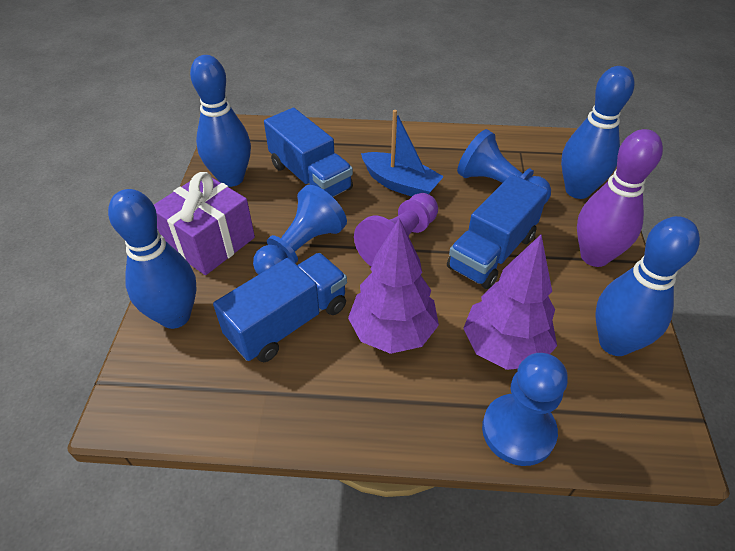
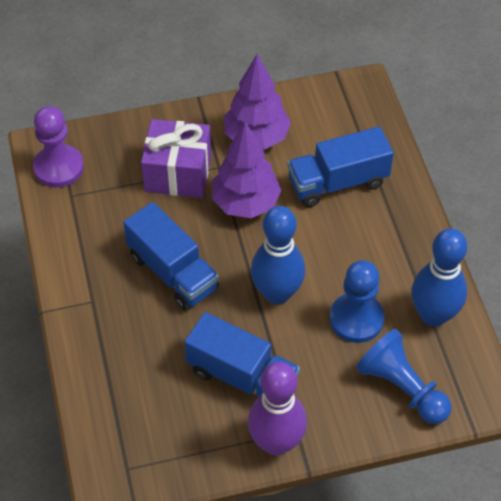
blue boat: [361,110,444,196] = 1 -> none = 0
blue bowling pin: [108,189,197,329] [190,55,251,187] [561,66,634,199] [595,216,700,356] = 4 -> [251,206,305,305] [411,228,467,327] = 2
blue pawn: [253,185,347,275] [457,129,551,203] [482,353,568,466] = 3 -> [330,260,384,343] [356,329,452,424] = 2

